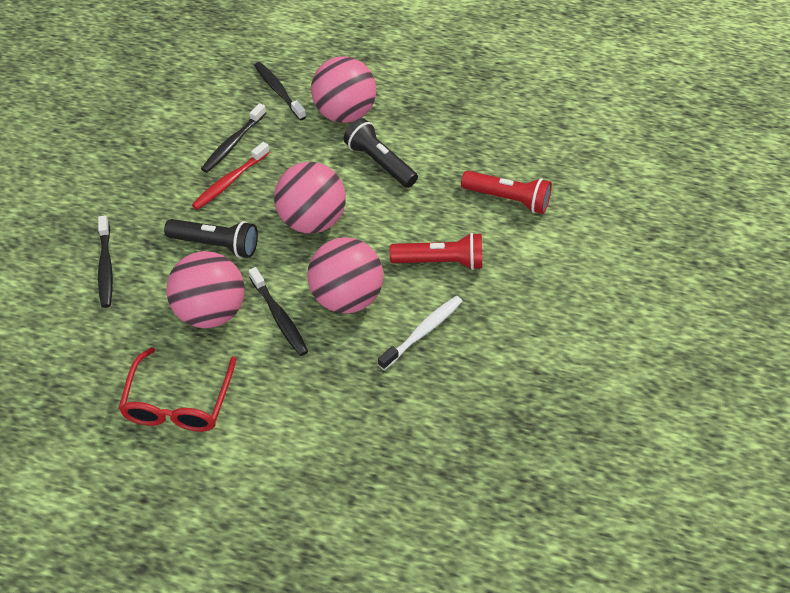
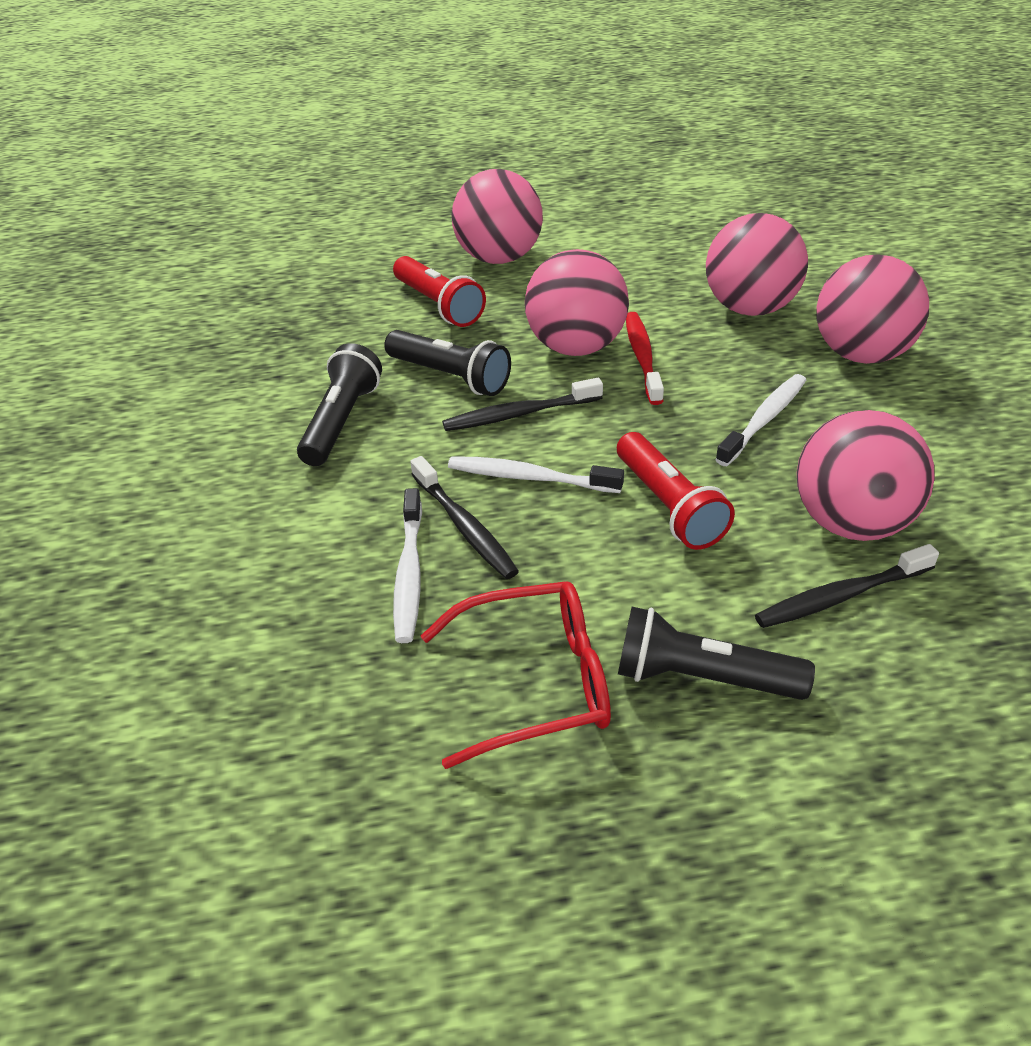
black flashlight: [164,219,258,258] [343,118,418,188] = 2 -> [297,343,382,466] [384,330,511,396] [618,607,815,700] = 3
black toothbrush: [98,215,113,308] [201,103,266,173] [248,267,308,356] [254,62,306,120] = 4 -> [410,456,519,579] [442,378,603,431] [755,544,939,628] = 3
pink ball: [166,251,245,328] [274,162,346,233] [307,237,384,314] [311,56,376,123] = 4 -> [451,169,543,264] [525,249,629,356] [706,213,808,316] [797,410,935,541] [816,254,929,364] = 5
white toothbrush: [378,296,463,370] = 1 -> [393,488,422,643] [448,456,624,493] [715,374,806,466] = 3

